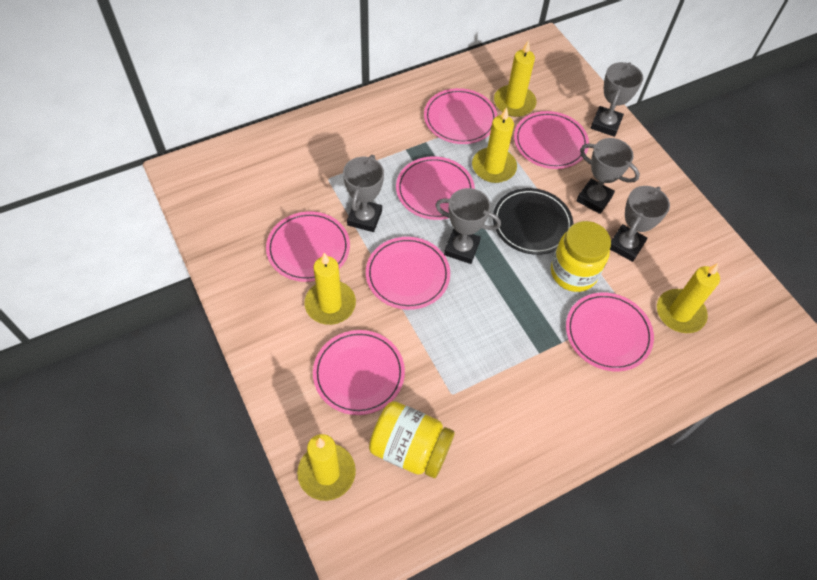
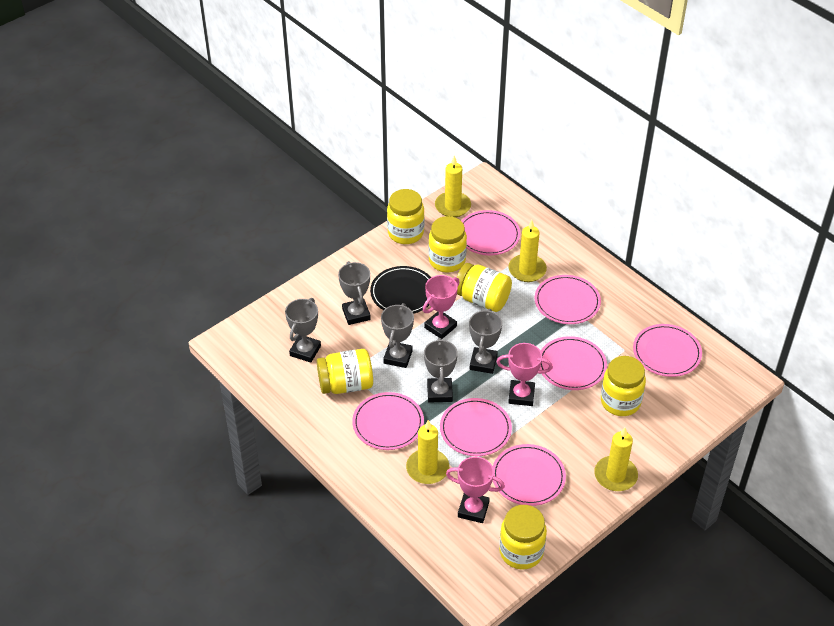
pink trophy: none = 0 -> [423,275,459,339] [446,457,505,523] [496,343,553,406] = 3
yellow candle: [297,434,356,501] [304,253,356,325] [472,107,517,183] [494,40,536,117] [657,263,720,333] = 5 -> [406,420,449,484] [435,155,471,217] [508,220,547,282] [594,428,638,491] = 4
yellow jar: [369,401,455,478] [551,221,611,292] = 2 -> [317,349,373,394] [387,189,425,244] [428,216,467,272] [457,263,512,312] [499,505,547,570] [601,356,646,416] = 6

